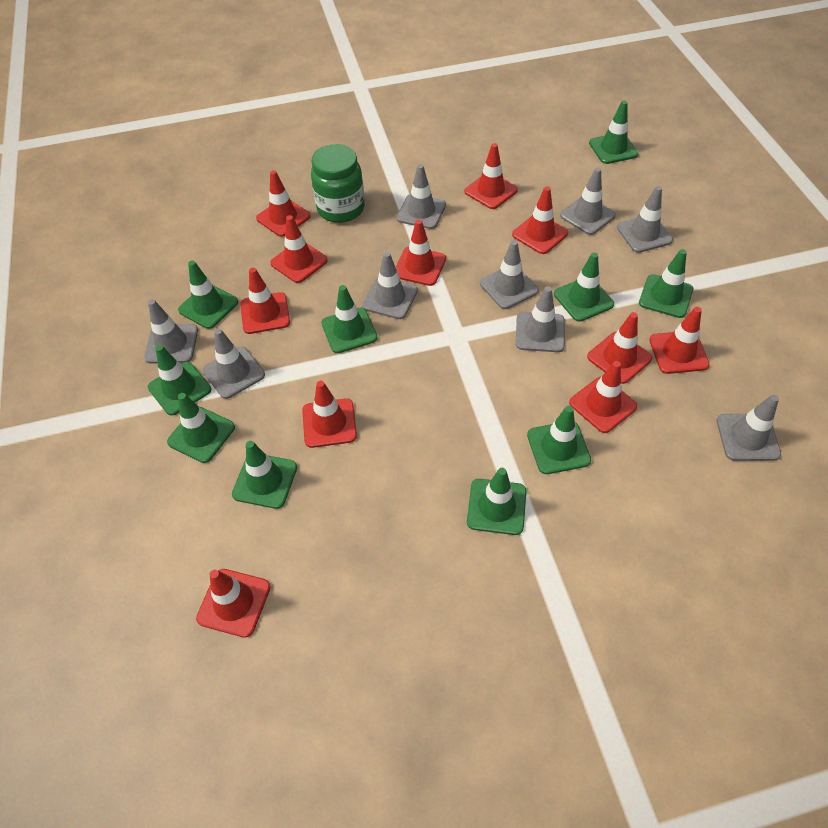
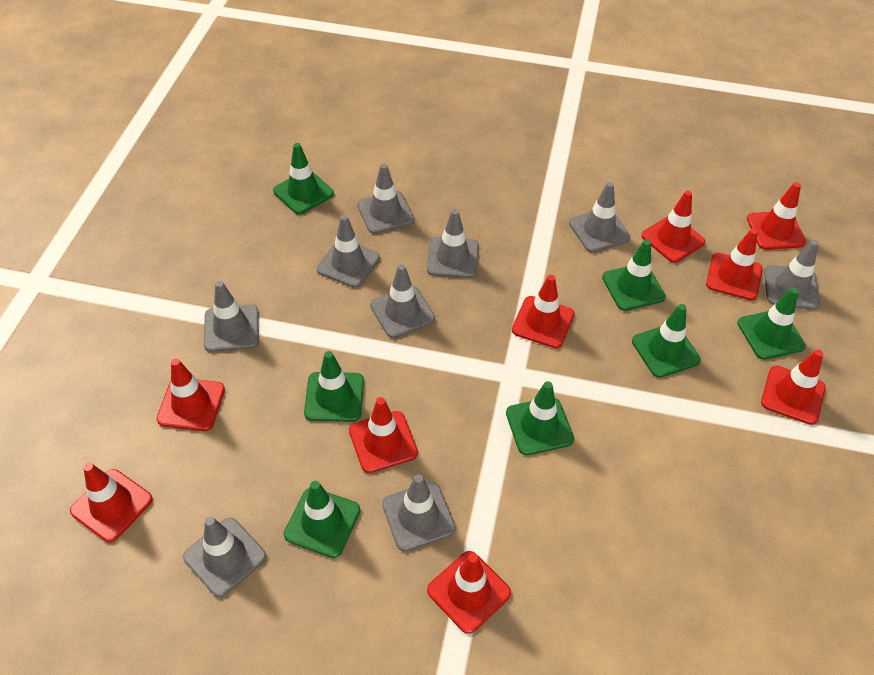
green jar: [311,144,365,223] = 1 -> none = 0
green traffic cone: [148,345,211,415] [167,393,235,463] [178,261,238,329] [232,441,297,509] [321,285,377,353] [467,468,527,535] [527,406,591,474] [554,252,614,322] [589,101,639,164] [639,249,693,318] = 10 -> [273,143,334,214] [284,481,360,558] [304,351,364,422] [506,381,574,455] [602,239,666,311] [632,304,701,378] [737,288,806,360] = 7
red traffic cone: [196,569,271,638] [240,268,290,334] [256,170,311,237] [270,215,328,283] [302,381,357,448] [395,219,446,286] [464,143,518,209] [512,186,568,254] [569,361,637,433] [587,312,652,384] [649,307,710,374] = 11 -> [70,463,153,542] [156,358,225,431] [349,397,418,473] [427,551,511,634] [512,275,574,348] [641,190,705,263] [706,229,762,300] [747,182,806,250] [761,350,825,425] = 9

